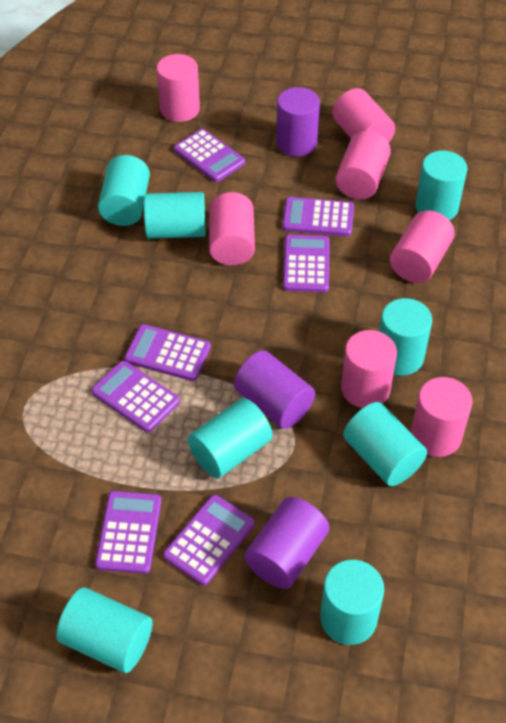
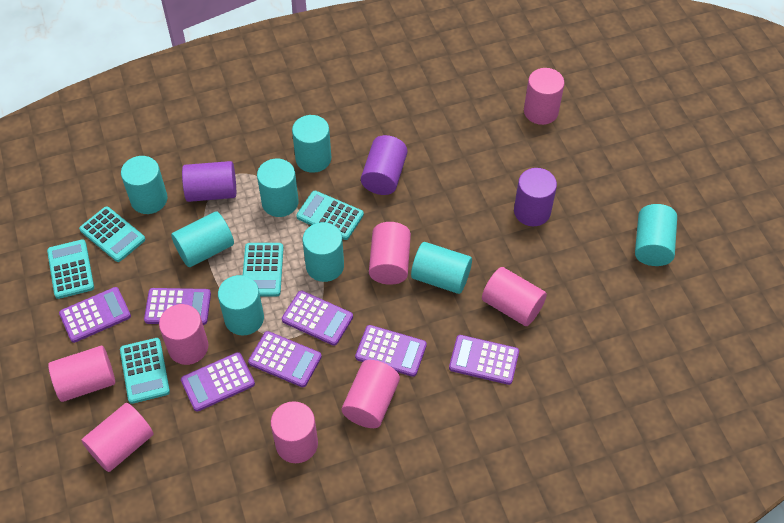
pink cylinder: [157,54,200,122] [209,192,255,265] [333,88,395,143] [335,131,391,200] [341,330,397,408] [390,210,455,283] [411,377,472,457] = 7 -> [48,346,115,402] [81,403,153,472] [159,304,208,365] [271,401,318,463] [342,360,400,428] [369,222,411,285] [482,267,547,326] [524,68,564,125] = 8
turquoise calculator: none = 0 -> [47,239,94,299] [79,206,145,262] [120,338,170,404] [243,243,284,297] [296,191,364,240] = 5

